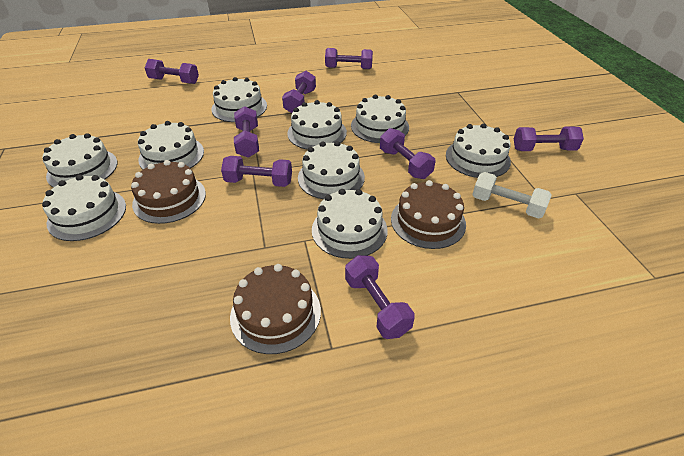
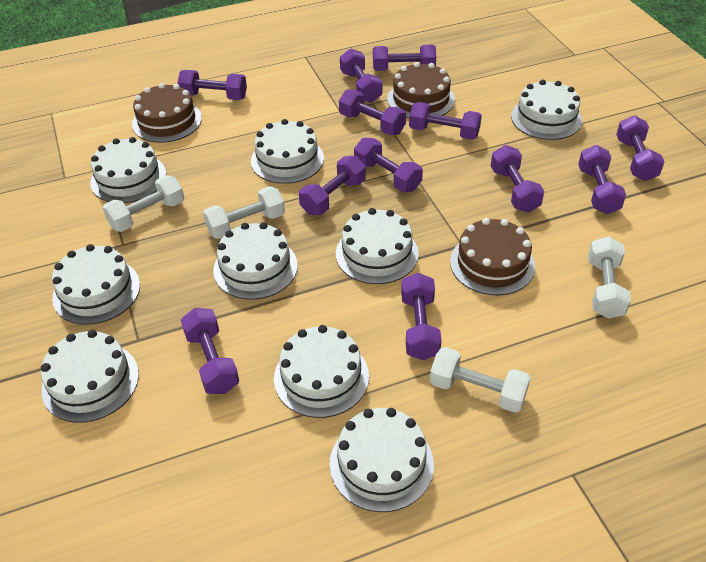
purple dumbbell: [145,59,199,84] [221,156,292,187] [234,106,259,158] [282,71,316,113] [325,48,373,69] [345,255,415,339] [380,128,436,179] [514,126,584,151] = 8 -> [178,70,247,100] [181,308,239,394] [299,156,366,215] [339,89,406,135] [340,49,382,103] [354,138,423,192] [373,45,436,71] [401,273,442,360] [409,102,482,140] [491,145,544,213] [578,145,626,214] [616,115,664,181] = 12
white dumbbell: [472,172,552,218] = 1 -> [103,175,185,232] [203,186,285,239] [430,347,531,413] [588,236,631,319] = 4

